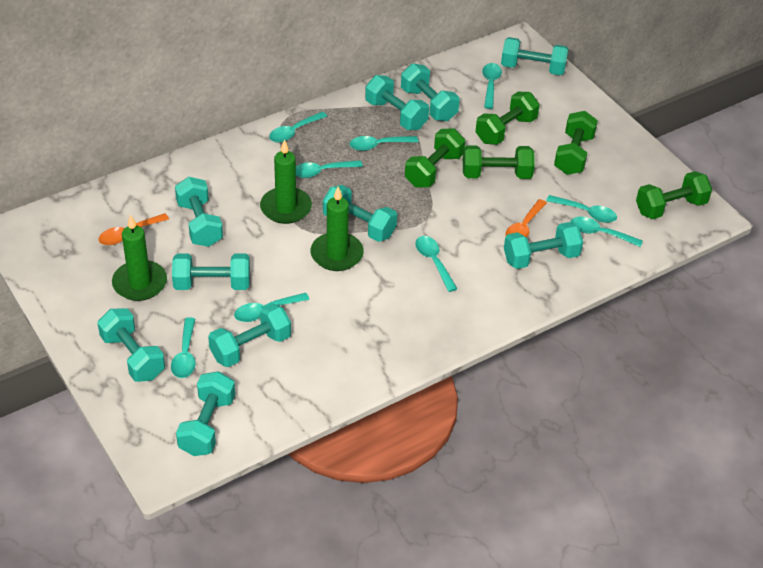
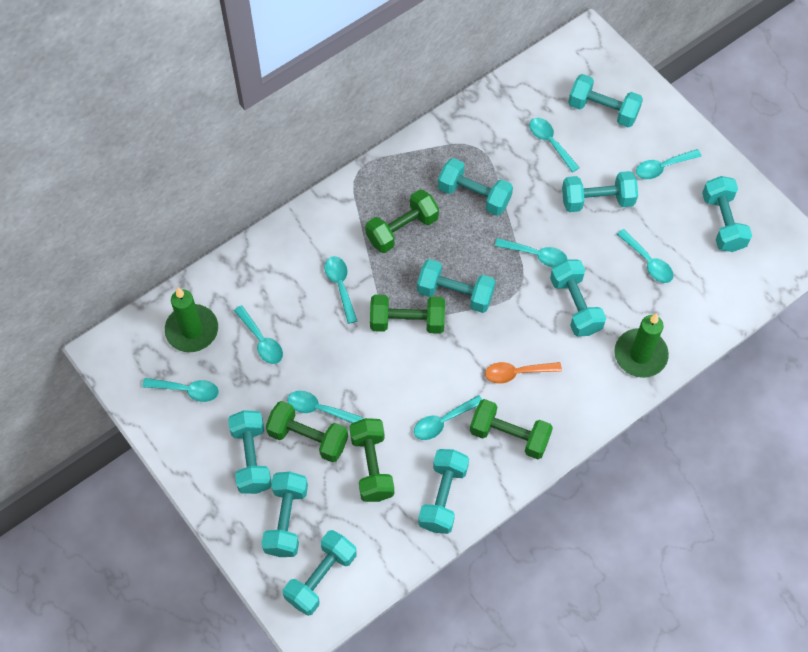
green candle: [112,214,167,301] [260,139,312,224] [310,187,364,271] = 3 -> [165,288,218,352] [614,313,669,378] = 2
orange spoon: [98,213,169,245] [505,199,547,238] = 2 -> [485,362,562,384] = 1

